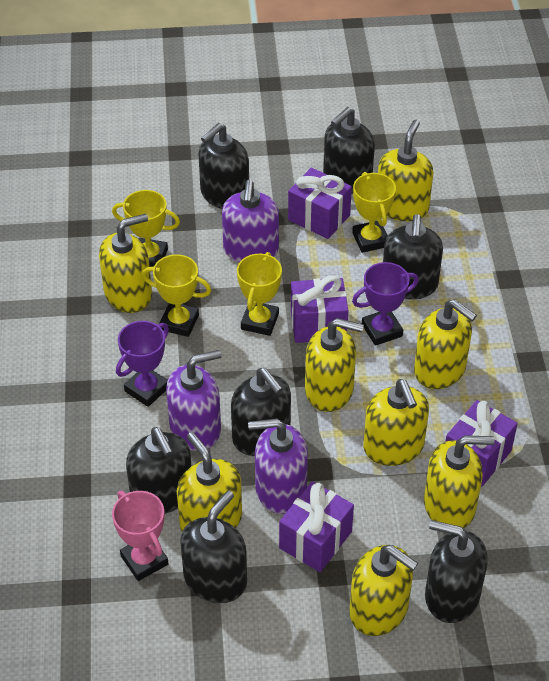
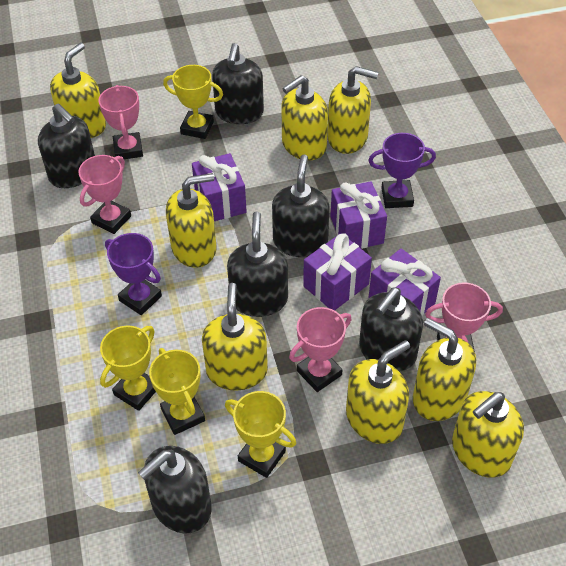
black soap dispenser: [126,427,191,514] [180,490,247,603] [198,123,249,209] [231,368,291,456] [323,107,375,193] [383,214,443,299] [425,520,488,623] = 7 -> [38,104,95,188] [138,446,212,534] [212,43,264,124] [227,212,288,317] [272,154,330,257] [359,288,423,372] = 6
pink trophy: [112,491,168,581] = 1 -> [79,155,131,234] [98,85,143,159] [289,307,352,392] [425,282,503,352] = 4
purple soap dispenser: [166,350,222,451] [222,180,279,262] [248,418,308,514] = 3 -> none = 0

